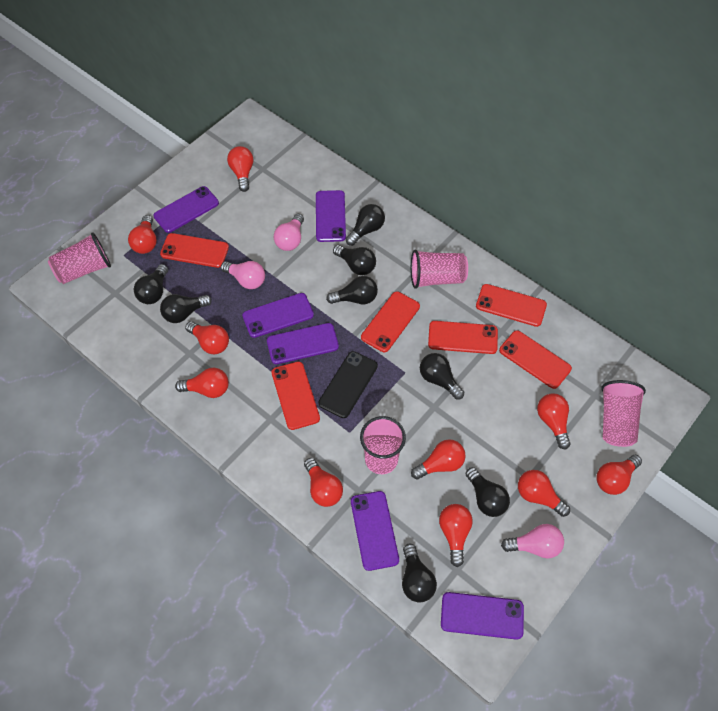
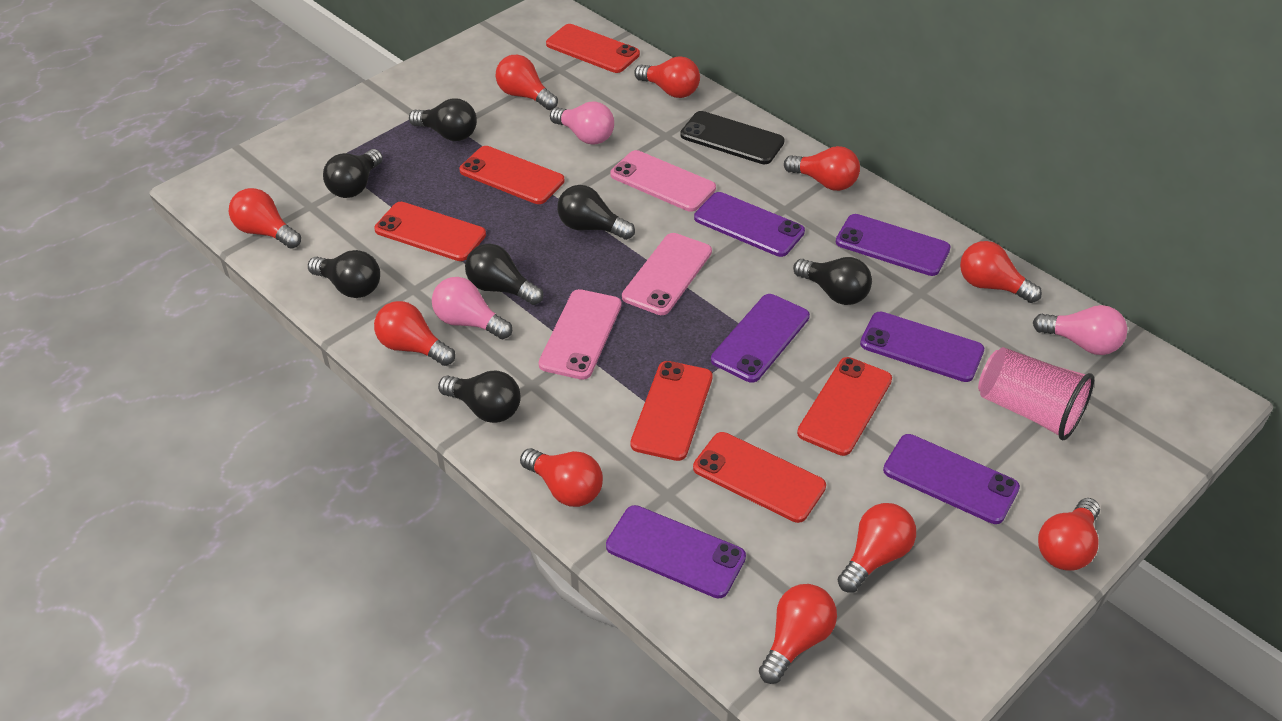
black light bulb: [134,264,168,304] [160,294,212,323] [326,276,378,304] [333,245,376,275] [346,204,385,246] [402,543,437,603] [420,353,464,400] [466,467,510,517] = 8 -> [308,250,380,298] [323,149,383,198] [409,98,477,141] [438,371,521,423] [465,244,543,305] [557,185,635,240] [793,257,872,305] = 7
pink cup: [48,232,111,284] [360,416,406,474] [411,250,468,289] [601,380,646,447] = 4 -> [978,347,1094,440] = 1
pink phone: none = 0 -> [539,289,622,380] [611,150,716,212] [622,233,712,315] = 3

